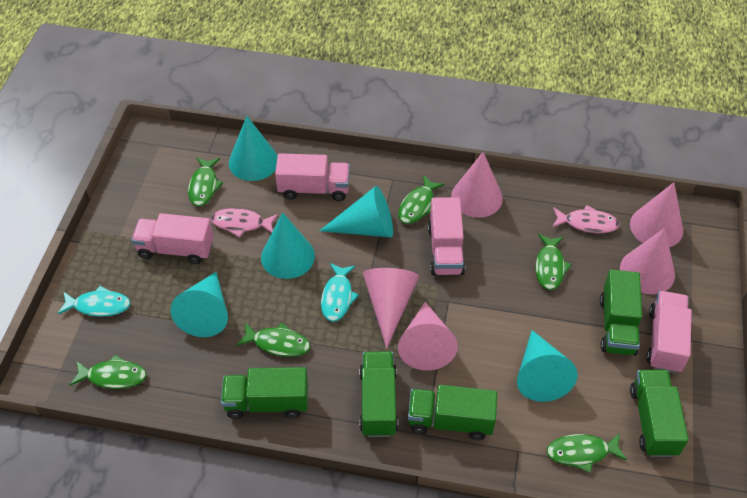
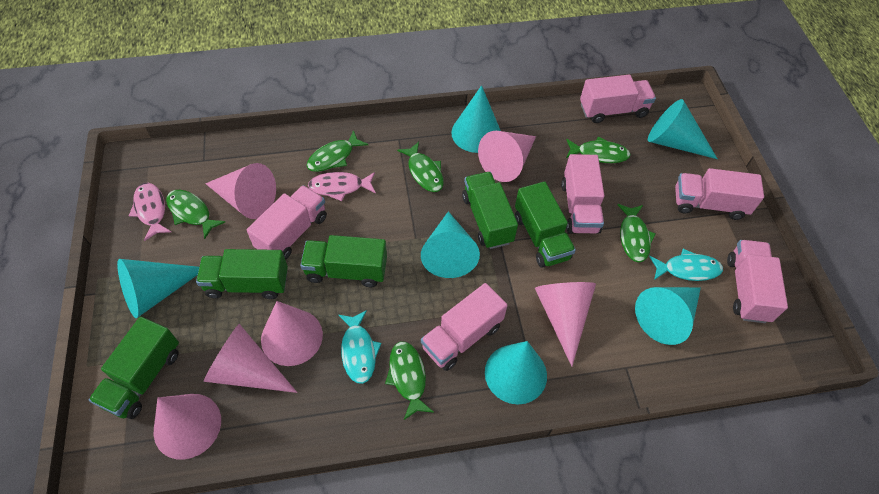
pink cone: [363,268,419,348] [398,302,458,371] [451,152,503,218] [620,228,675,294] [630,182,683,247] = 5 -> [154,394,221,460] [204,324,297,393] [205,163,276,219] [261,301,323,366] [478,131,536,182] [535,282,596,366] = 6
pink truck: [131,213,214,264] [275,153,350,201] [428,197,465,275] [646,291,692,373] = 4 -> [247,185,327,260] [421,283,508,371] [561,154,604,234] [580,75,656,123] [675,168,764,220] [727,240,788,323] = 6
turquoise cone: [170,272,228,337] [229,116,278,181] [261,212,315,279] [319,186,393,237] [517,330,578,402] = 5 -> [117,259,199,318] [421,211,480,278] [451,85,501,153] [485,341,547,404] [635,287,701,345] [648,99,717,159] = 6

